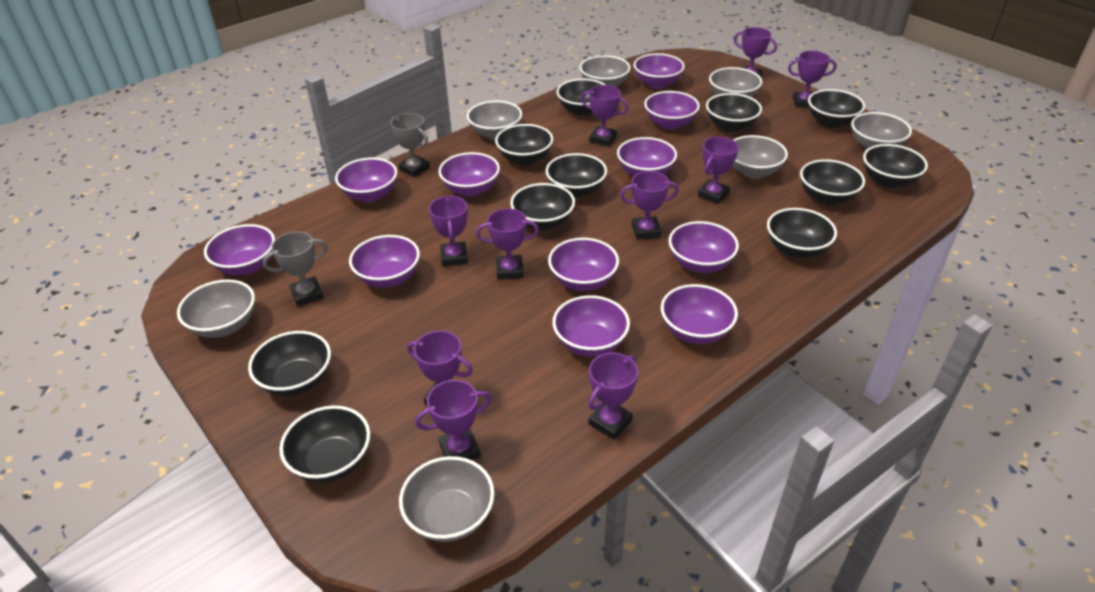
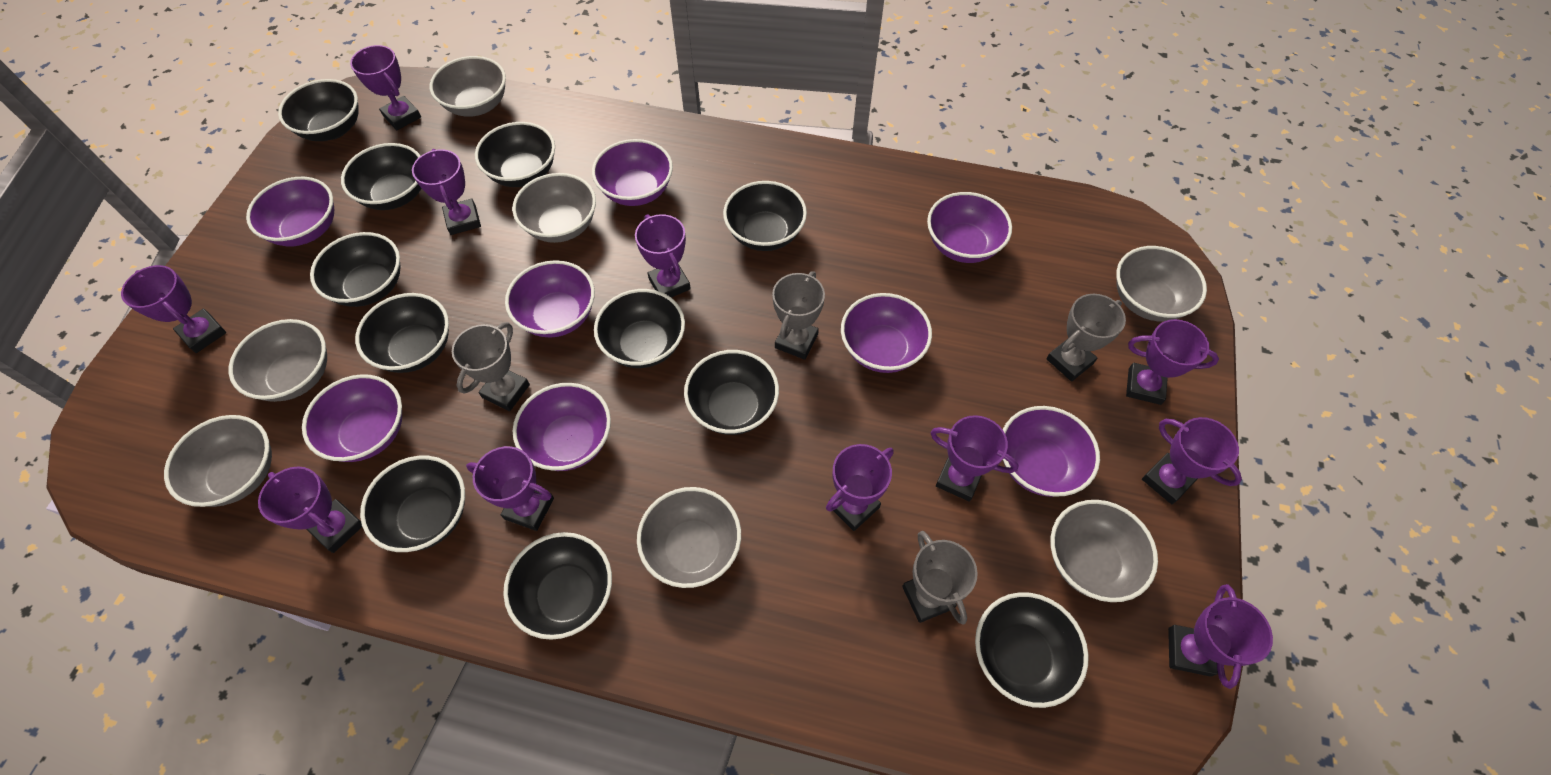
grey trophy: [263,231,328,307] [390,113,430,177] = 2 -> [452,322,530,411] [772,271,825,360] [902,531,978,625] [1046,294,1126,381] = 4
purple bowl: [204,224,275,275] [335,158,397,202] [349,235,420,288] [439,152,500,197] [548,238,619,291] [553,295,630,357] [617,137,677,176] [634,53,685,89] [644,91,700,130] [661,284,738,344] [669,221,739,273] = 11 -> [246,177,334,246] [302,374,402,462] [505,260,595,338] [513,383,611,471] [592,139,673,206] [841,293,932,373] [927,192,1012,263] [1003,406,1100,497] = 8
purple trophy: [407,331,473,406] [415,380,492,460] [429,196,468,266] [476,208,539,280] [581,85,628,146] [588,353,638,440] [620,171,679,240] [698,137,739,204] [734,27,777,77] [788,51,837,108] = 10 -> [121,265,226,353] [258,467,362,553] [350,45,421,130] [412,149,481,235] [466,446,554,531] [635,214,691,298] [826,444,894,531] [930,415,1019,502] [1126,319,1219,405] [1142,417,1242,504] [1168,584,1273,689] = 11

